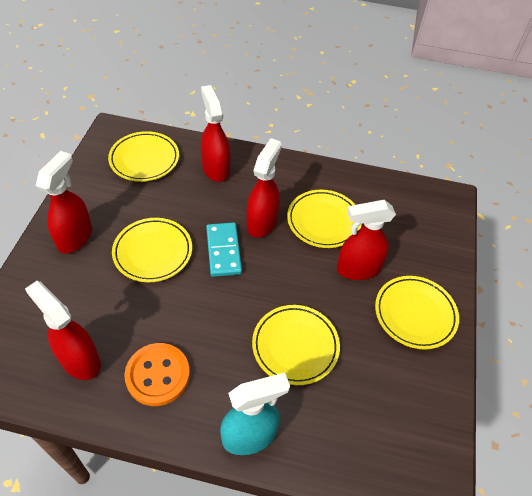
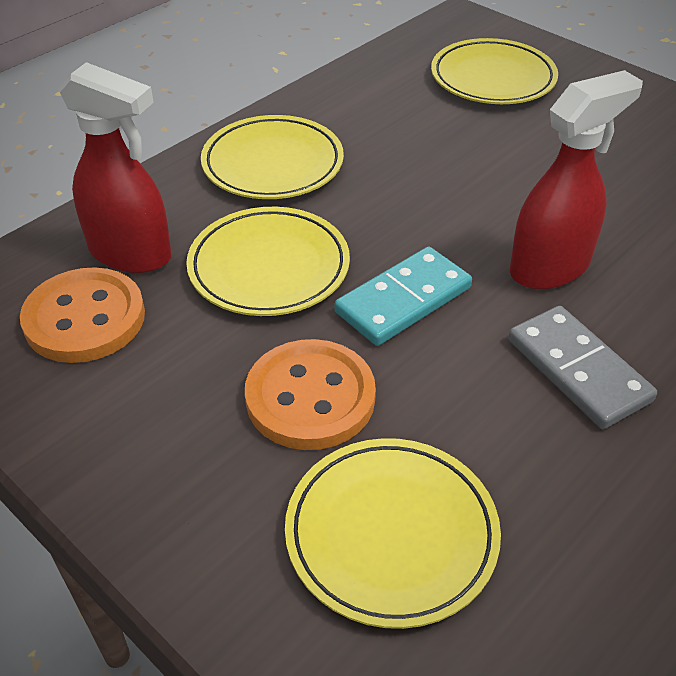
grey domino: none = 0 -> [508,306,657,429] = 1
orange button: [124,343,190,406] = 1 -> [20,267,145,363] [245,339,376,450] = 2
red spray bottle: [25,281,101,380] [36,151,92,254] [201,85,230,182] [246,138,282,238] [337,200,396,280] = 5 -> [58,62,171,273] [510,70,643,289] = 2
turquoise spray bottle: [220,373,290,455] = 1 -> none = 0
yellow plate: [108,131,179,182] [112,218,192,282] [252,305,340,385] [287,190,362,248] [375,276,459,349] = 5 -> [186,207,350,316] [201,115,344,199] [285,438,501,629] [431,38,558,104] = 4

